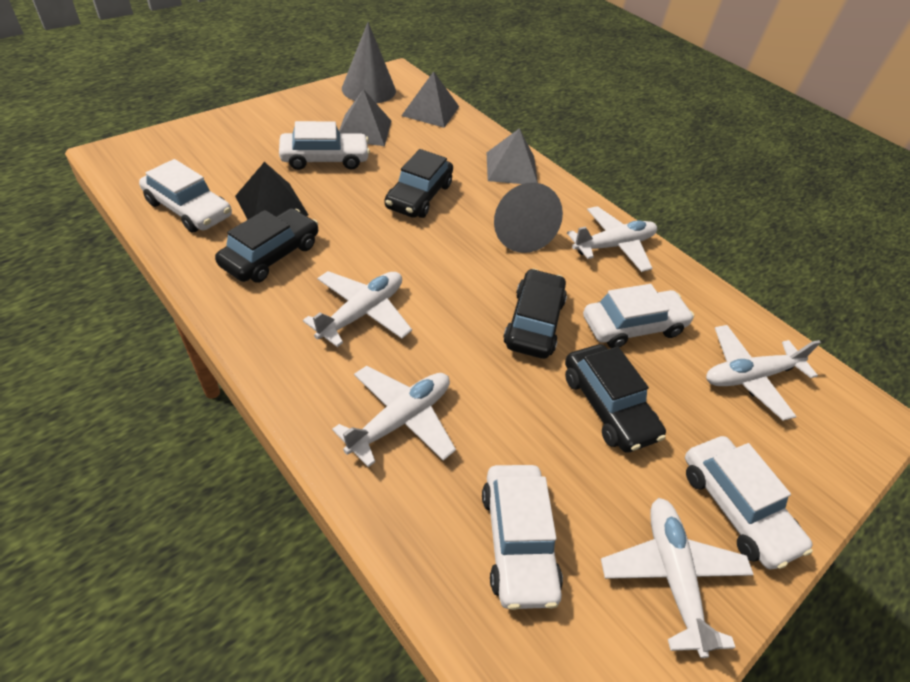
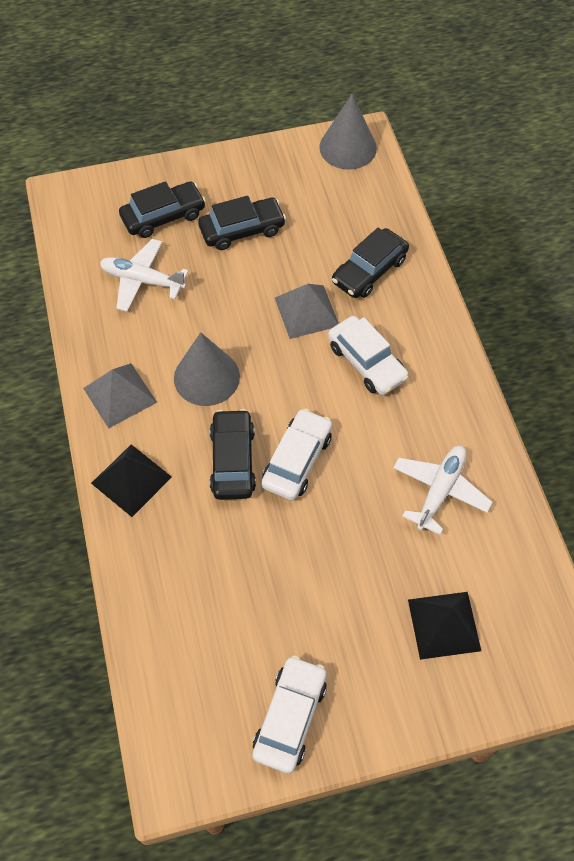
black pyramid: [235,162,308,220] = 1 -> [91,445,172,517] [408,592,481,660] = 2
grey pyramid: [339,89,391,146] [401,71,459,128] [487,128,538,184] = 3 -> [83,363,157,429] [275,284,339,339] = 2
white car: [139,159,232,233] [279,121,370,170] [482,465,563,610] [583,284,694,348] [685,436,813,570] = 5 -> [253,656,327,774] [261,408,332,500] [328,316,409,395] = 3
white plane: [303,271,412,347] [332,366,456,467] [567,206,657,272] [601,498,754,658] [706,325,821,421] = 5 -> [100,239,189,312] [393,446,492,535] = 2

